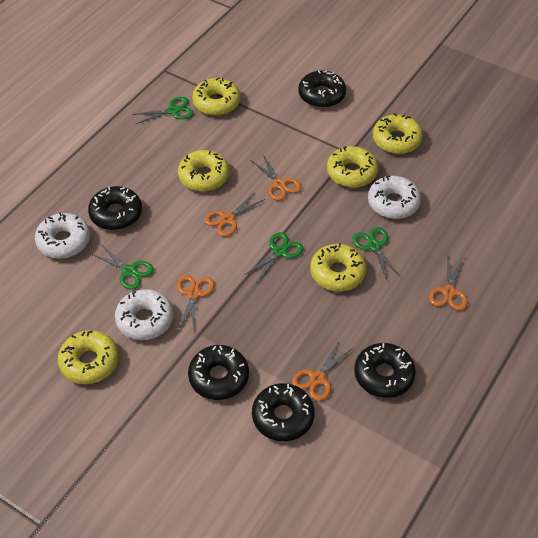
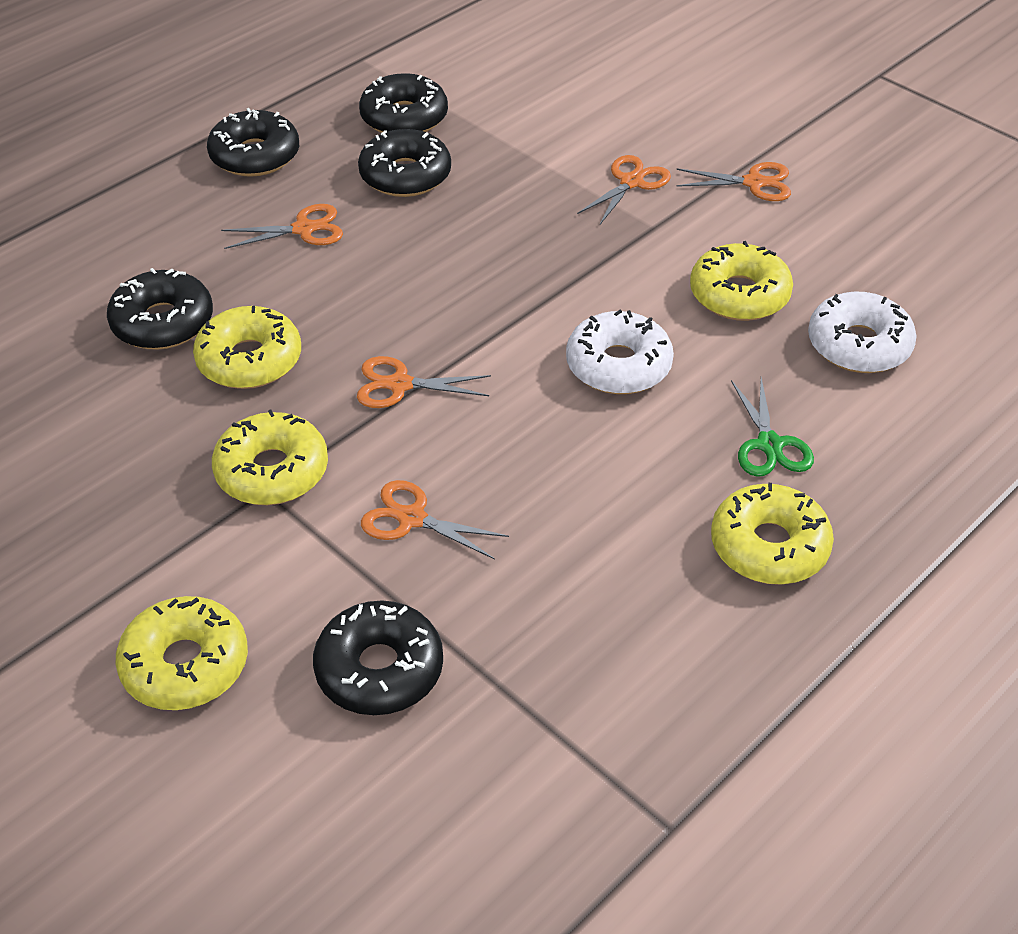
green scissors: [91,243,154,290] [132,97,194,124] [244,232,304,282] [353,227,401,280] = 4 -> [731,377,814,477] = 1
white donut: [35,212,90,259] [115,289,173,340] [368,175,421,219] = 3 -> [566,310,674,394] [808,292,917,373] = 2
yellow donut: [58,330,119,384] [178,150,230,192] [192,77,241,116] [310,244,367,291] [327,146,378,188] [373,113,423,154] = 6 -> [115,596,248,710] [193,306,301,389] [212,410,328,505] [690,241,793,321] [711,483,834,585] = 5

